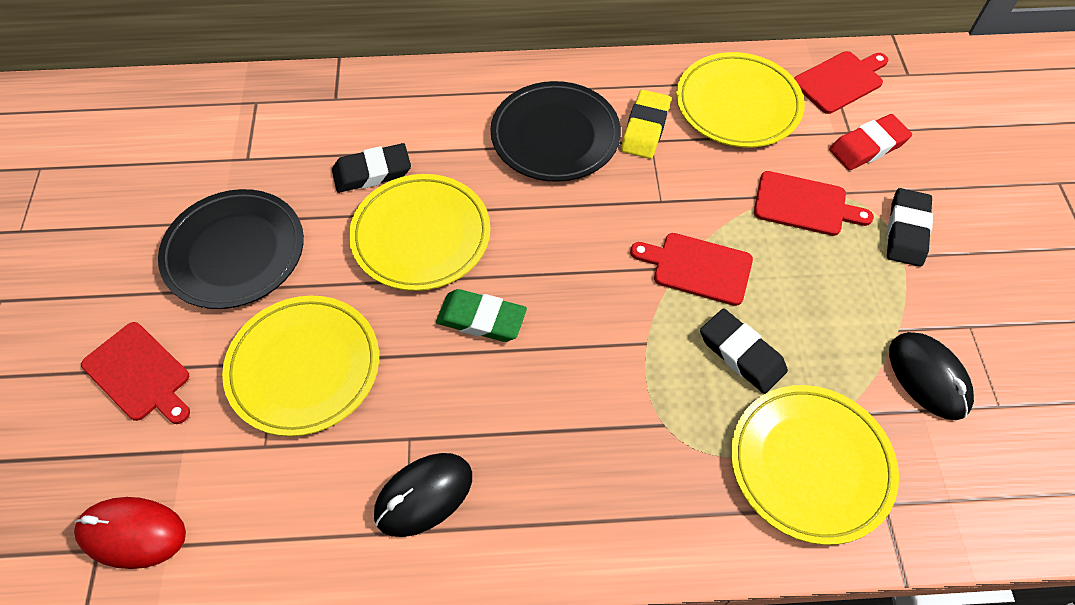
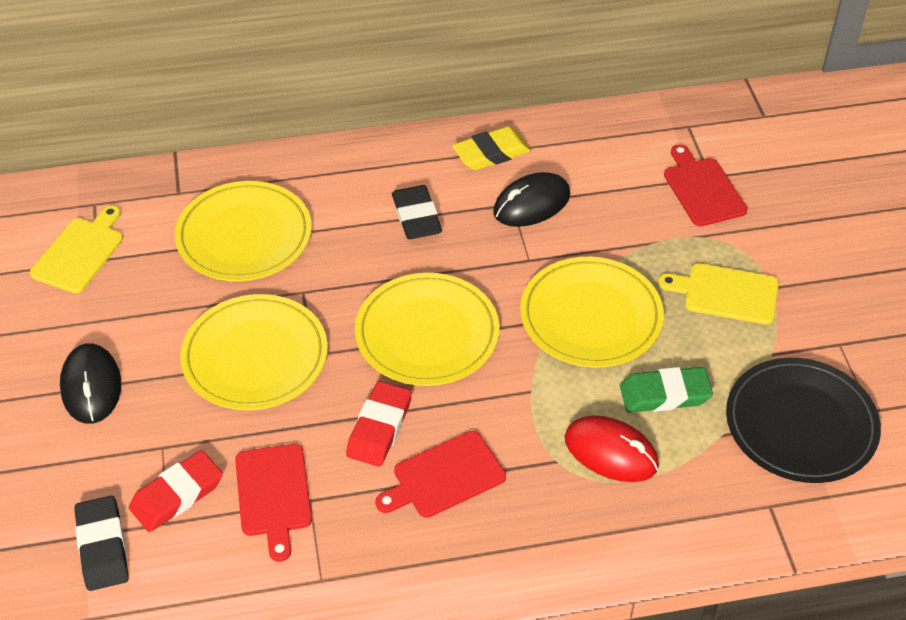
black eraser: [332,143,411,193] [700,308,788,394] [887,188,933,267] = 3 -> [74,496,129,591] [392,185,442,239] = 2
black plate: [158,189,304,309] [490,81,621,182] = 2 -> [726,358,881,483] = 1
red cutting board: [81,322,190,424] [630,233,753,306] [754,171,874,236] [794,51,888,114] = 4 -> [235,444,312,562] [375,431,506,518] [664,144,748,227] = 3
red eraser: [829,114,912,170] = 1 -> [129,450,223,532] [346,381,412,467] = 2
yellow cutting board: none = 0 -> [30,205,123,293] [658,263,779,325] = 2

